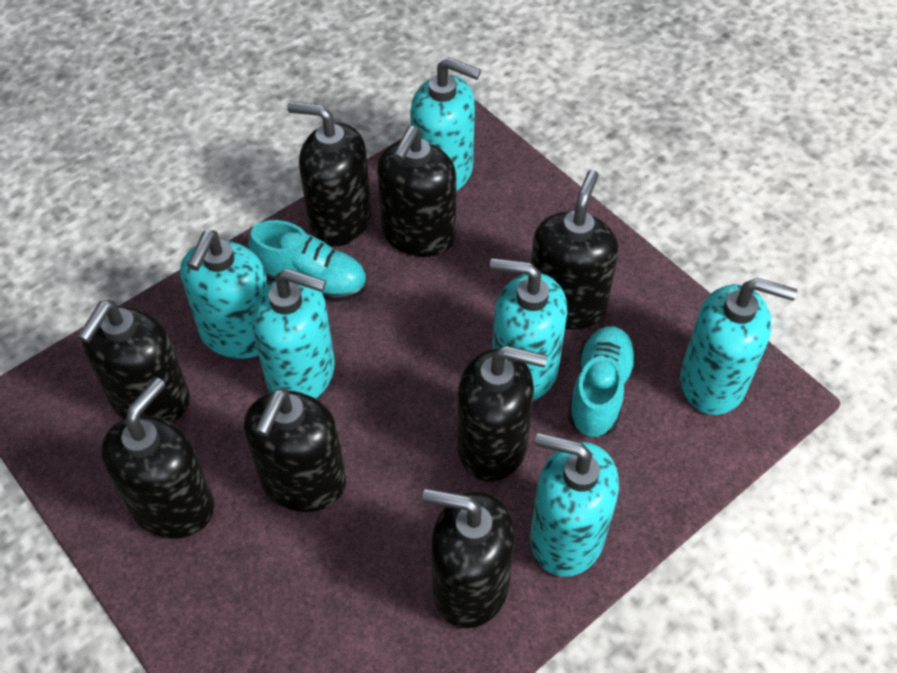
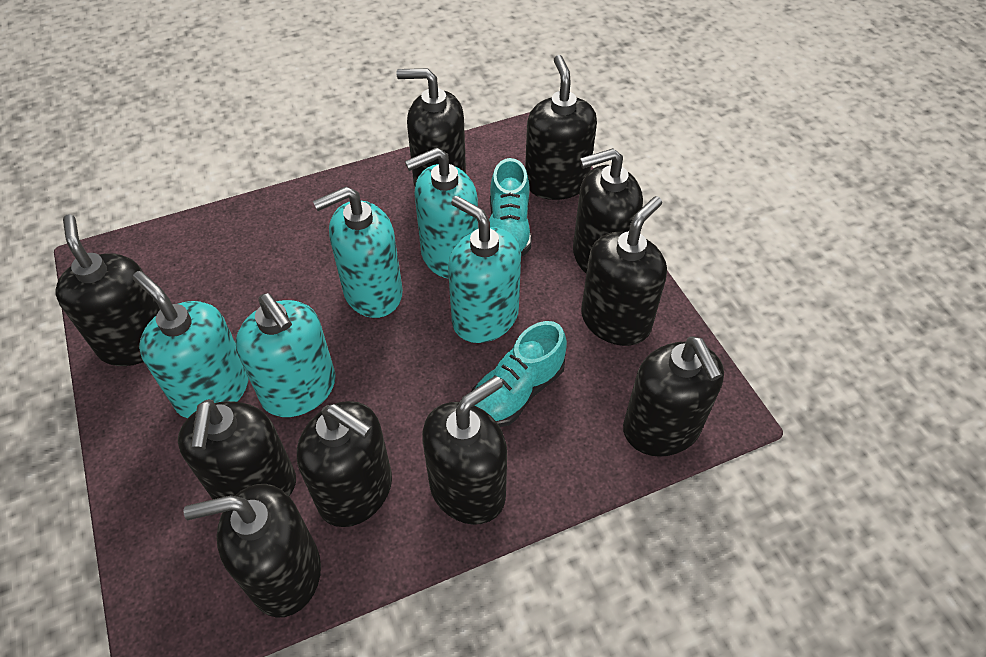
black soap dispenser: [78,300,190,423] [101,378,214,539] [244,388,346,512] [287,102,371,247] [377,126,456,257] [422,489,515,628] [457,346,547,482] [531,170,618,330] = 8 -> [56,214,160,366] [178,399,296,499] [183,484,321,617] [297,401,392,527] [396,68,466,186] [422,376,507,525] [525,55,597,200] [573,148,643,274] [581,196,667,346] [623,336,724,457] = 10
turquoise soap dispenser: [180,230,269,359] [252,269,335,399] [410,57,481,191] [490,258,567,401] [530,433,619,577] [680,278,797,415] = 6 -> [133,271,249,418] [235,293,336,417] [313,187,403,318] [405,148,478,279] [448,196,521,343] = 5

